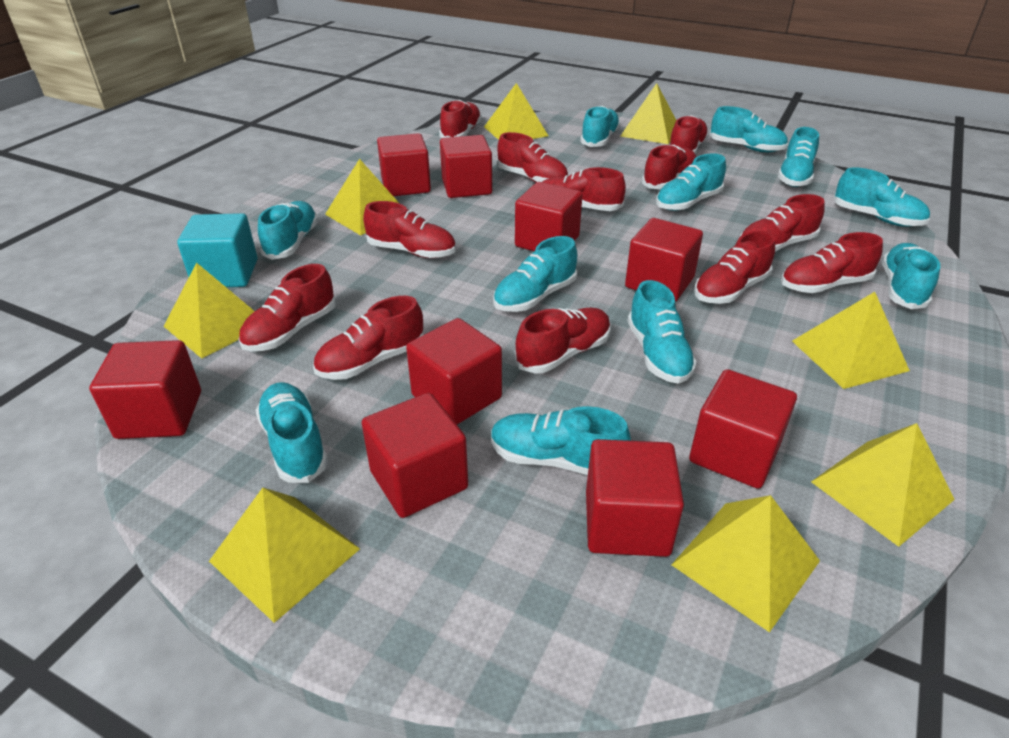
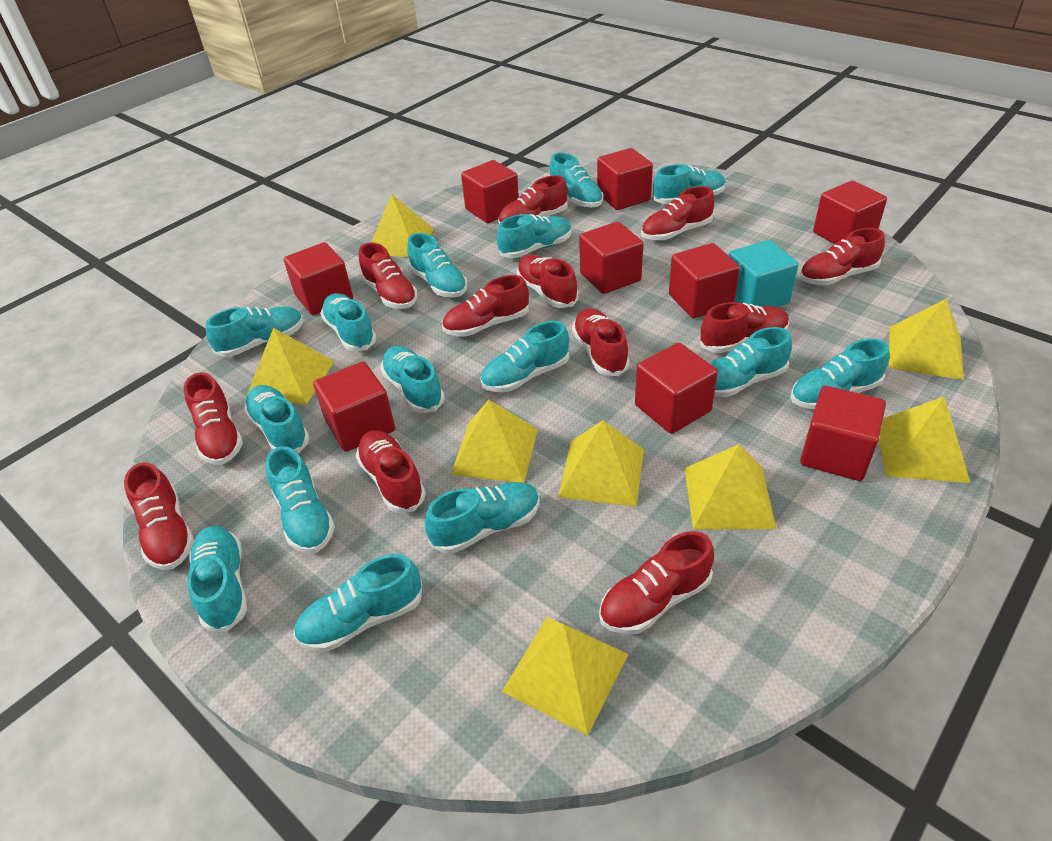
turquoise shoe: [256,382,328,483] [258,201,318,260] [491,406,631,475] [493,236,577,312] [580,106,621,147] [627,280,697,384] [656,153,726,211] [710,106,788,152] [778,127,819,187] [833,167,930,227] [882,243,940,309] = 11 -> [187,526,247,632] [206,307,304,357] [244,385,310,454] [265,446,335,553] [293,554,422,652] [320,293,376,352] [381,346,445,413] [407,233,467,298] [425,482,540,554] [480,321,569,392] [497,214,572,258] [550,152,603,207] [653,164,726,204] [710,327,792,397] [790,338,890,410] = 15

